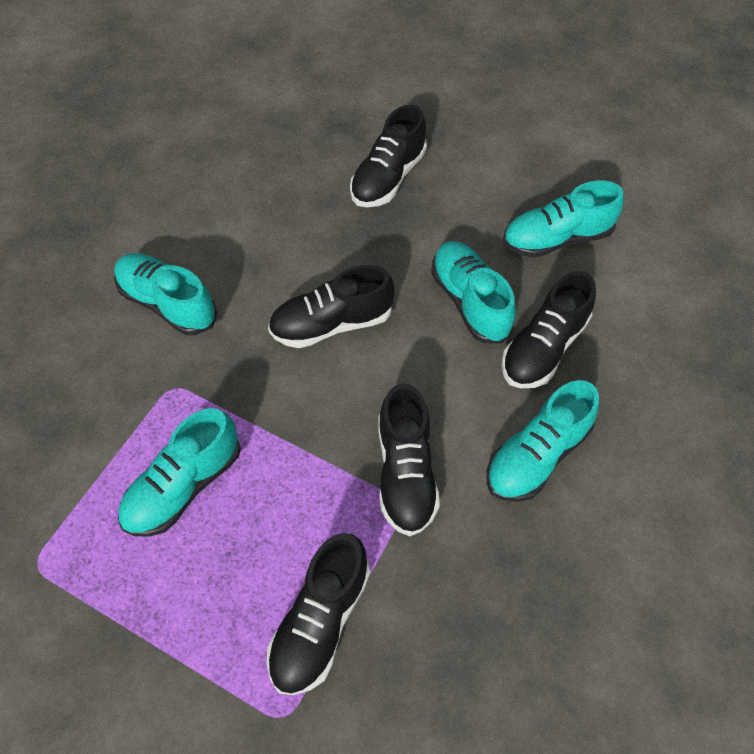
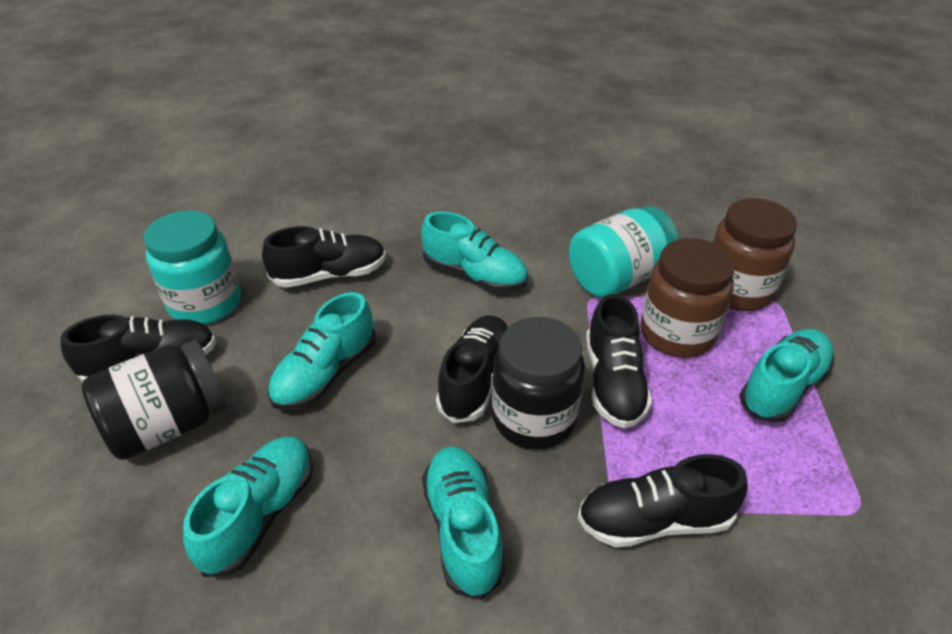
black jar: none = 0 -> [81,340,227,460] [492,317,585,450] = 2
brown jar: none = 0 -> [640,238,735,358] [712,198,797,311] = 2
turquoise jar: none = 0 -> [143,210,241,324] [569,206,679,298] = 2

